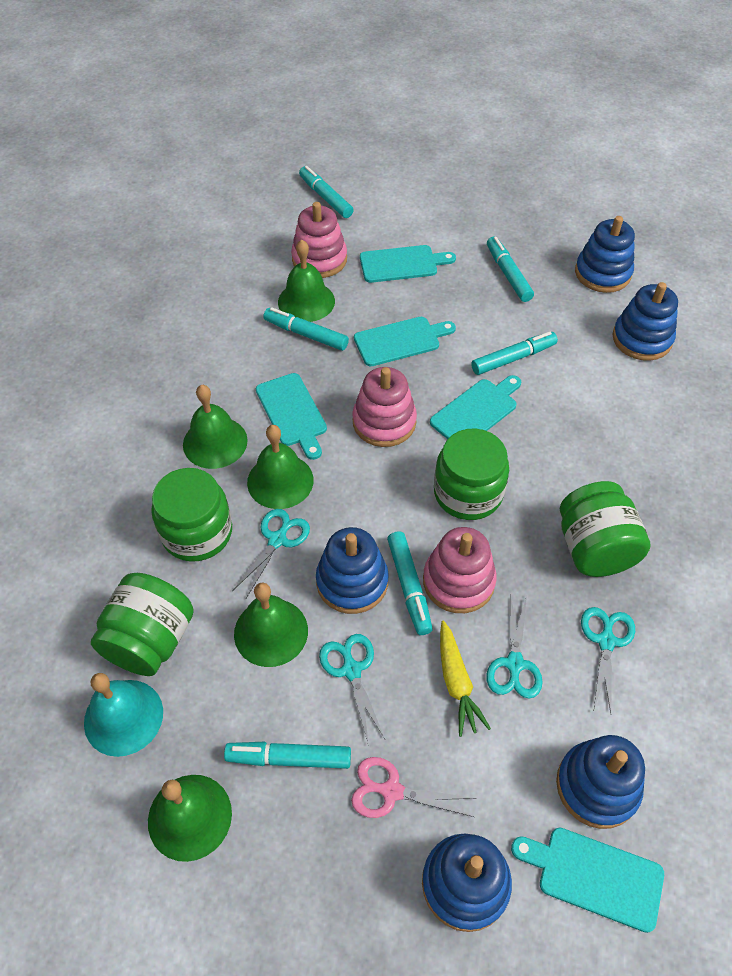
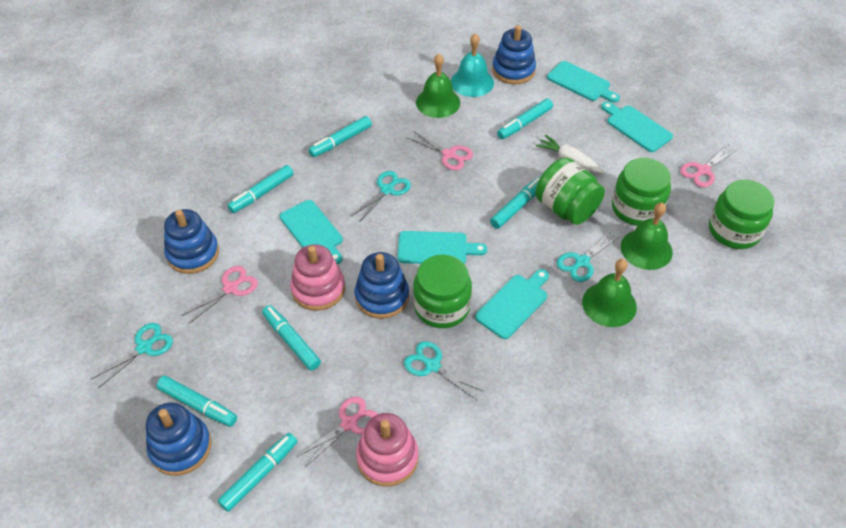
blue stacking toy: [316,527,389,614] [422,833,512,932] [556,735,645,829] [575,216,635,293] [613,282,678,361] = 5 -> [146,403,211,476] [164,209,219,274] [355,252,409,319] [492,25,536,84] = 4
green bell: [148,775,232,862] [183,385,248,469] [234,583,308,667] [247,425,314,509] [278,240,335,322] = 5 -> [416,54,460,118] [582,259,637,327] [621,202,673,270] = 3
pink scissors: [351,757,477,818] = 1 -> [182,266,258,323] [297,397,378,467] [408,131,473,170] [680,145,738,187] = 4
pink stacking toy: [291,202,347,278] [352,367,417,447] [423,527,497,613] = 3 -> [290,244,345,311] [356,413,419,487] = 2
turquoise marker: [224,742,351,769] [263,307,349,351] [299,166,354,218] [387,531,433,635] [471,331,558,375] [487,237,534,302] = 6 -> [156,376,237,427] [218,433,297,512] [227,165,294,213] [262,305,321,371] [308,116,372,157] [490,177,540,229] [497,98,553,139] = 7
white carrot: none = 0 -> [536,135,604,173] = 1
yellow carrot: [440,621,491,737] = 1 -> none = 0

